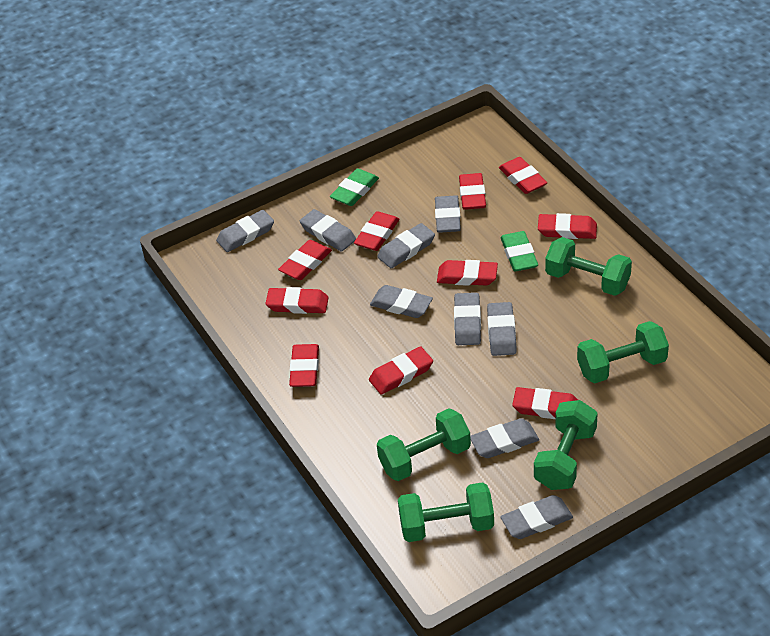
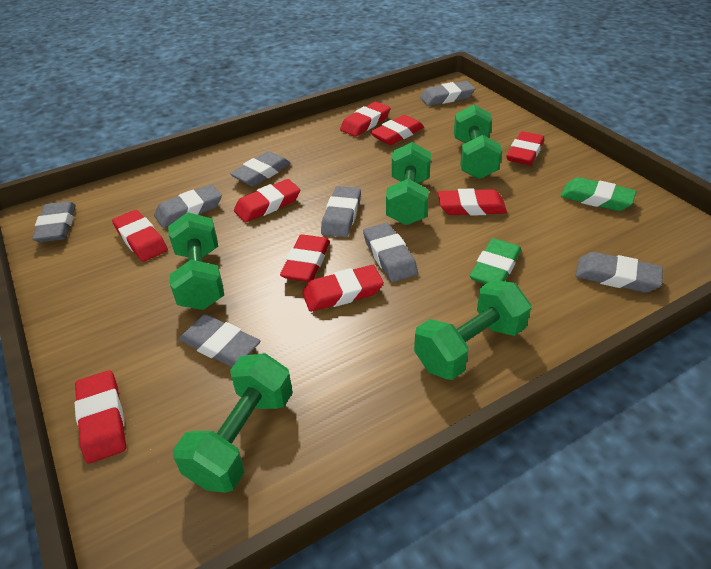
grey eraser: [216,210,274,252] [300,209,356,252] [370,285,433,318] [377,223,435,268] [435,195,461,233] [454,293,481,345] [470,418,539,458] [487,302,517,356] [500,495,573,539] = 9 -> [32,201,76,242] [154,185,222,228] [179,314,260,367] [230,151,291,186] [321,186,361,237] [363,223,418,282] [420,81,475,106] [575,252,663,293] = 8
red eraser: [265,287,329,314] [278,240,332,280] [289,344,319,387] [354,211,400,251] [369,346,433,395] [437,260,498,286] [459,173,486,210] [499,157,547,194] [512,387,578,419] [538,213,597,239] = 10 -> [75,370,126,463] [112,210,168,262] [234,179,300,222] [280,234,330,282] [302,265,384,312] [340,102,391,137] [370,115,424,145] [438,188,507,216] [506,131,544,165] = 9

